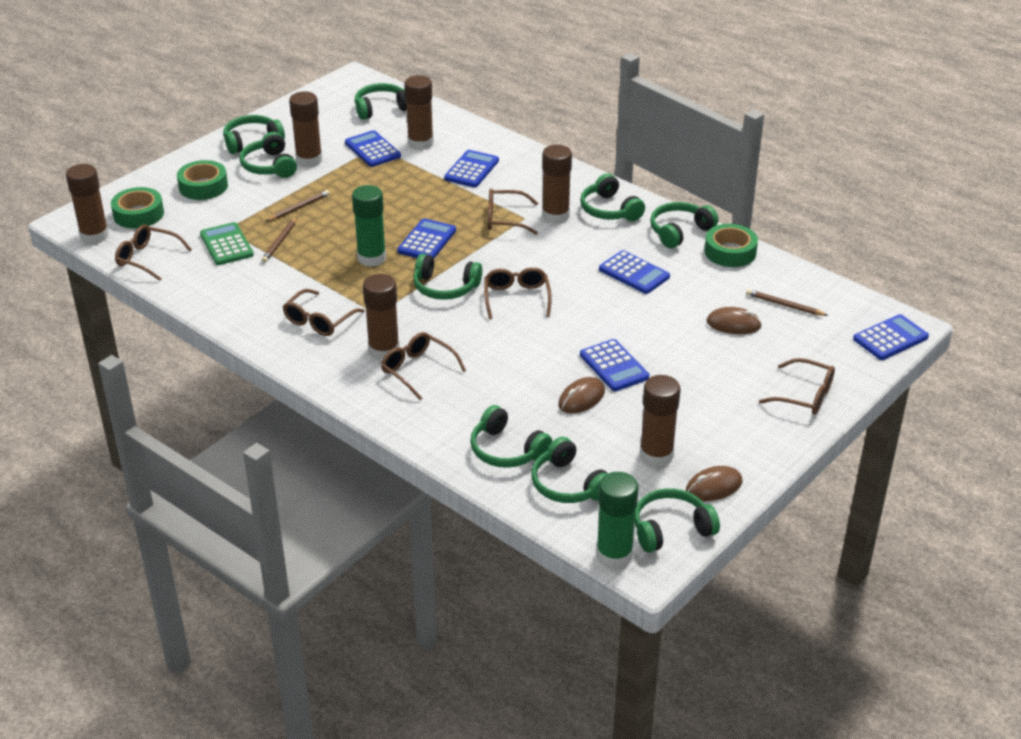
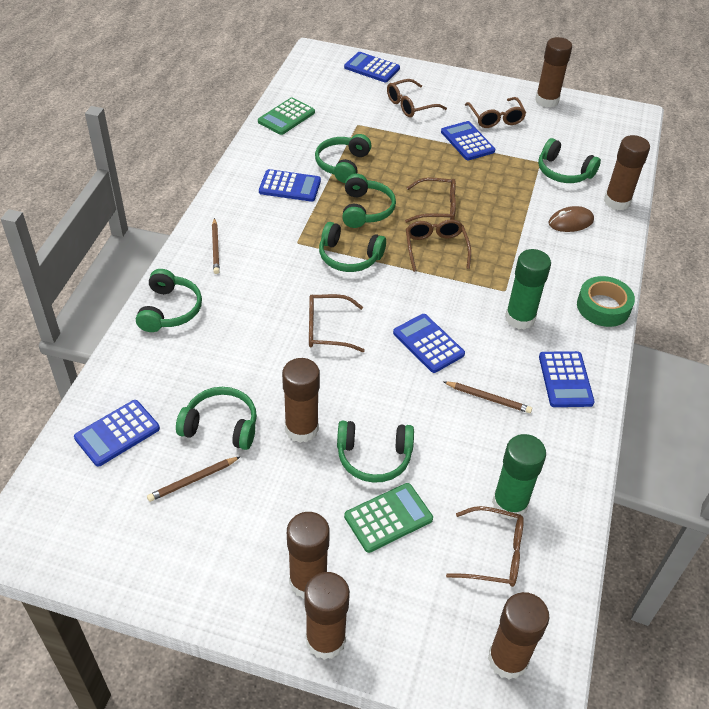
brown mouse: [558,377,605,414] [686,466,742,501] [706,307,762,334] = 3 -> [548,206,594,232] = 1
green calculator: [200,222,254,265] = 1 -> [258,98,315,135] [344,483,433,553] = 2
green headphones: [223,115,285,154] [239,132,297,178] [355,83,407,120] [413,254,482,300] [470,405,552,468] [531,437,608,503] [580,174,645,221] [634,488,720,553] [650,202,718,248] = 9 -> [136,269,202,332] [176,387,257,450] [315,134,371,183] [319,222,386,272] [337,421,414,483] [342,174,396,228] [538,138,601,183] = 7
green tape: [111,187,164,228] [177,160,228,200] [704,224,758,267] = 3 -> [577,276,635,327] = 1

